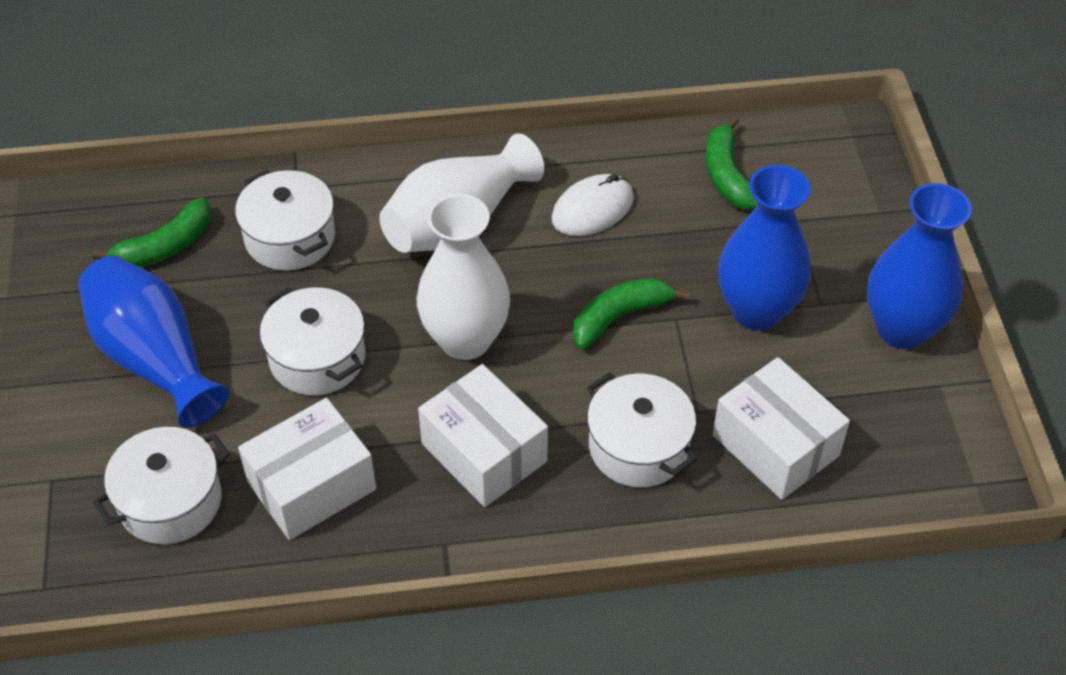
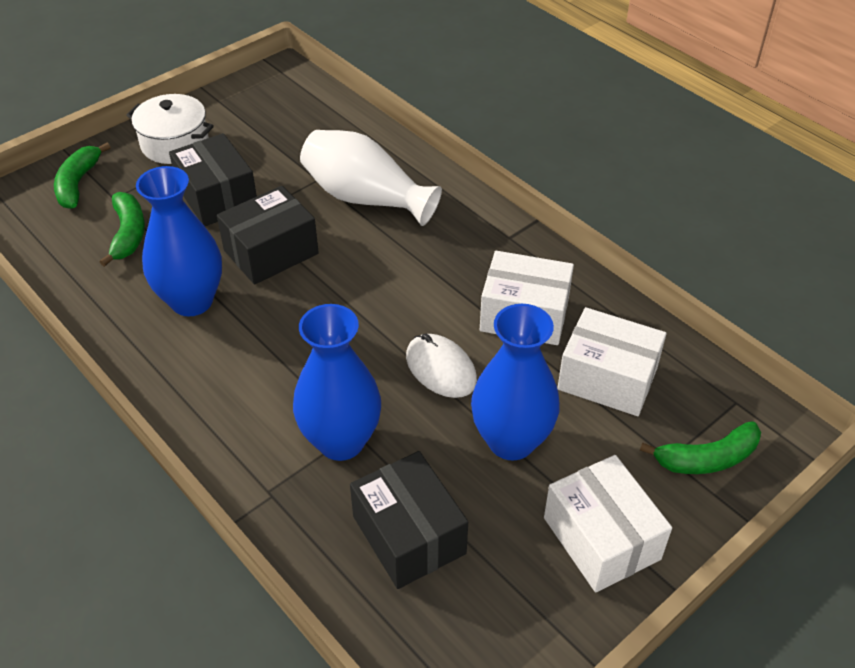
black box: none = 0 -> [169,133,257,226] [217,186,319,285] [350,451,468,589] = 3
white pot: [93,427,230,544] [235,170,335,271] [260,287,365,395] [587,372,697,487] = 4 -> [126,94,214,164] = 1
white vase: [379,133,544,253] [417,194,510,360] = 2 -> [300,130,442,226] = 1

